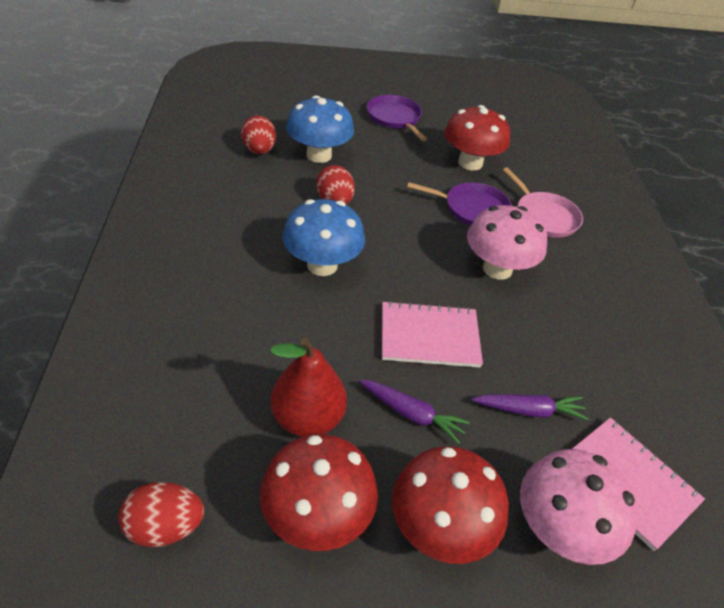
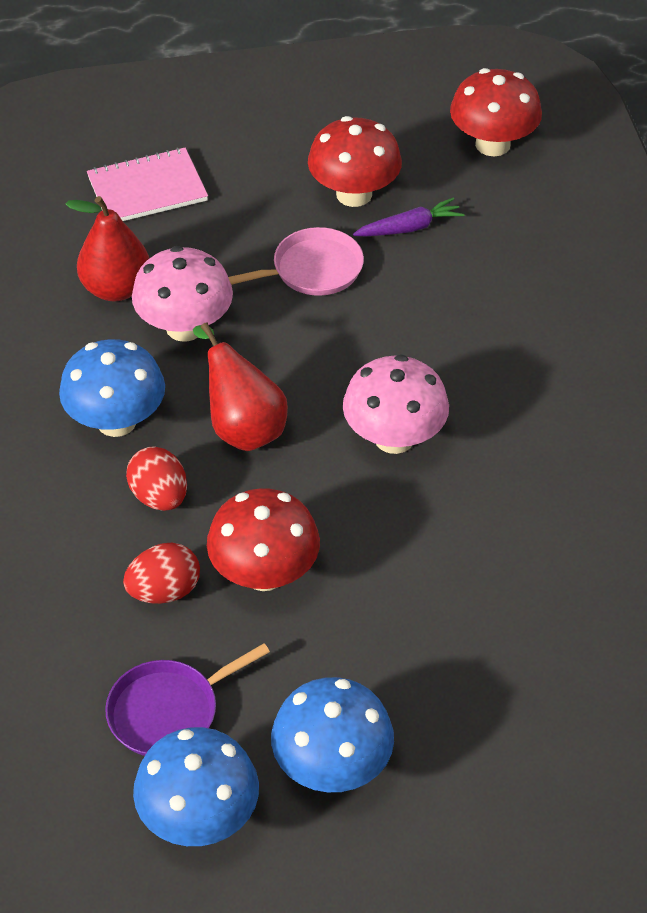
blue mushroom: [283,199,365,276] [286,95,354,163] = 2 -> [59,339,165,437] [133,727,259,846] [271,677,394,792] = 3
pink notebook: [382,301,483,368] [572,417,705,551] = 2 -> [87,147,208,221] = 1
purple carrot: [359,380,470,444] [472,394,589,420] = 2 -> [353,198,464,236] = 1
purple pan: [367,95,427,141] [407,182,512,225] = 2 -> [105,643,270,756] = 1
red egg: [118,482,204,547] [241,116,276,154] [316,165,355,205] = 3 -> [123,543,200,604] [126,446,187,511] = 2
red pear: [270,337,347,437] = 1 -> [66,196,149,301] [193,322,288,451] = 2

